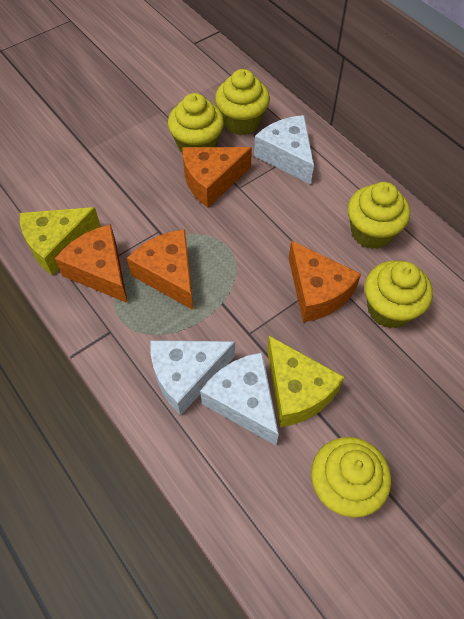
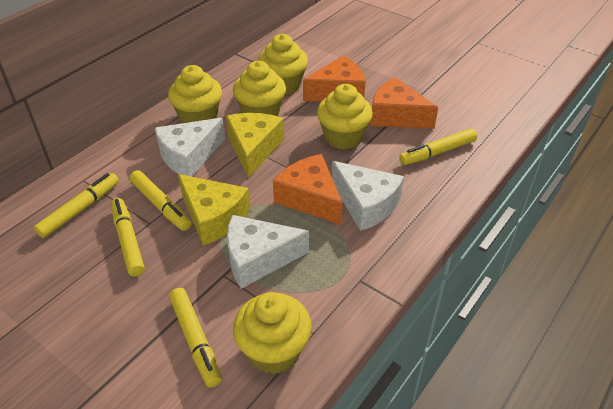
orange cheese: [55,224,128,303] [127,229,193,310] [182,147,252,208] [289,241,361,322] = 4 -> [273,154,343,225] [303,55,365,102] [370,77,438,129] = 3
yellow marker: none = 0 -> [34,173,119,238] [111,198,145,277] [130,170,191,231] [169,288,222,388] [399,128,477,165] = 5

